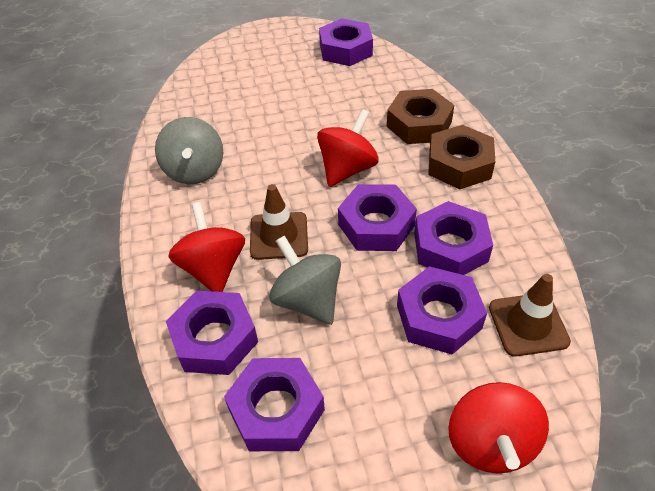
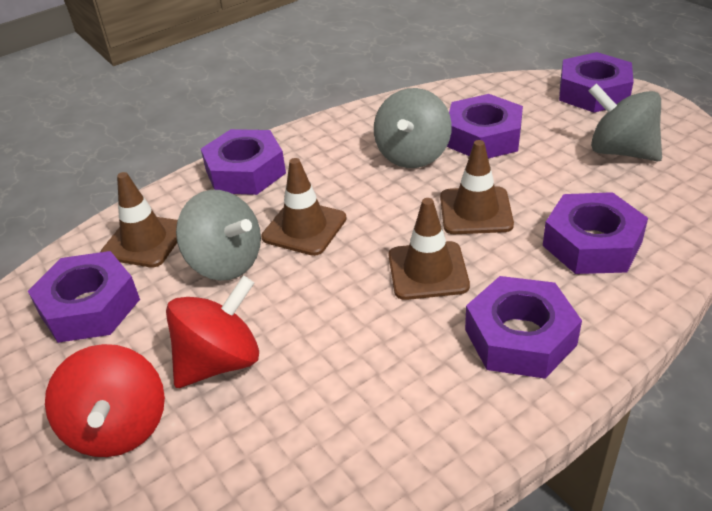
brown nut: [387,89,454,144] [428,125,495,190] = 2 -> none = 0
brown traffic cone: [250,184,308,260] [489,274,571,357] = 2 -> [100,172,178,267] [261,158,347,256] [389,198,470,300] [440,140,514,234] = 4
grey spinning top: [155,117,223,184] [269,235,341,325] = 2 -> [176,190,261,281] [374,88,452,168] [588,83,662,161] = 3
red spinning top: [168,202,245,292] [317,109,378,187] [448,382,549,473] = 3 -> [45,344,165,457] [166,276,259,388] = 2

